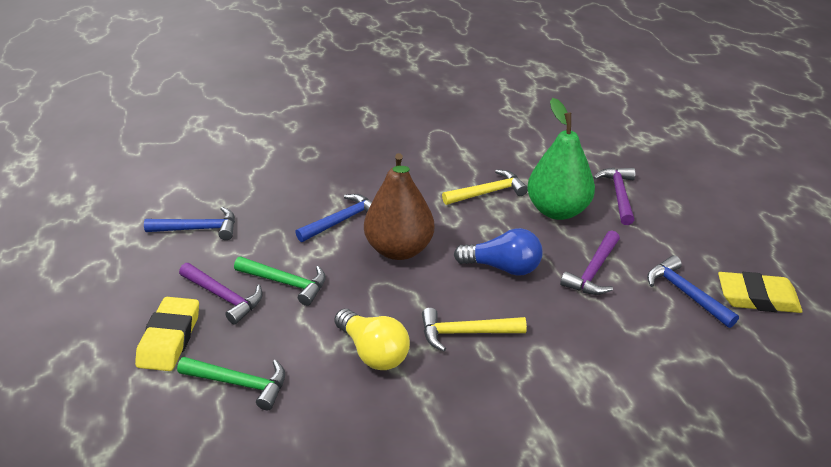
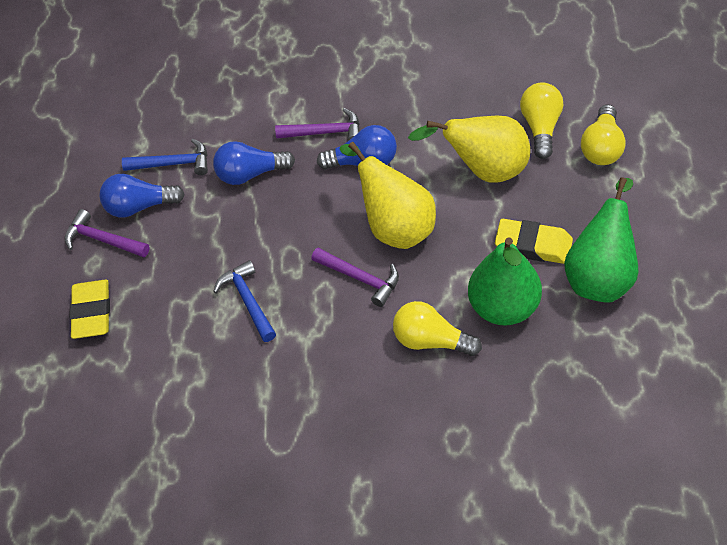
blue hammer: [144,207,235,240] [295,194,372,242] [647,255,739,328] = 3 -> [122,139,208,175] [213,260,276,342] = 2
blue light bulb: [454,228,542,276] = 1 -> [99,174,185,218] [213,141,295,185] [317,125,397,169] = 3
brown pear: [364,153,434,260] = 1 -> none = 0
green hammer: [177,357,285,410] [234,257,326,306] = 2 -> none = 0
green pear: [527,98,595,220] = 1 -> [468,237,542,325] [564,177,638,303] = 2
yellow hammer: [422,308,527,352] [442,169,528,205] = 2 -> none = 0
yellow light bulb: [334,309,410,370] = 1 -> [393,301,482,356] [520,82,563,159] [581,104,626,165] = 3
yellow pear: none = 0 -> [340,142,436,249] [408,115,530,183] = 2

